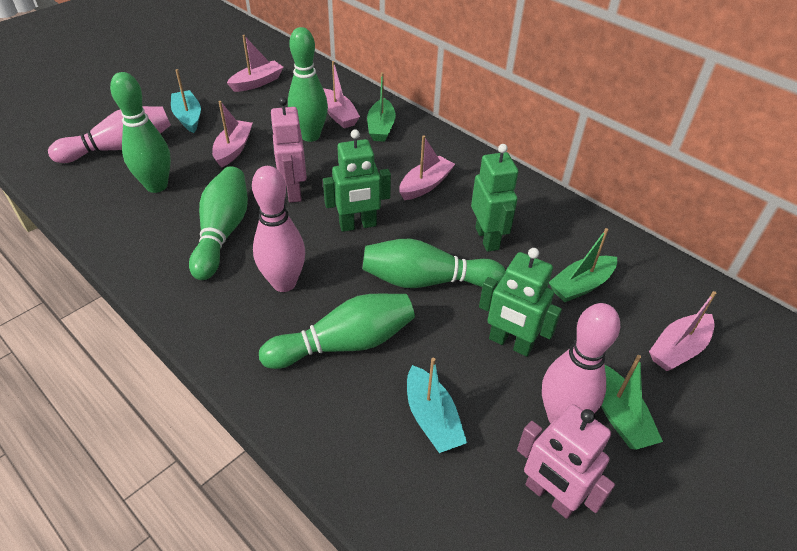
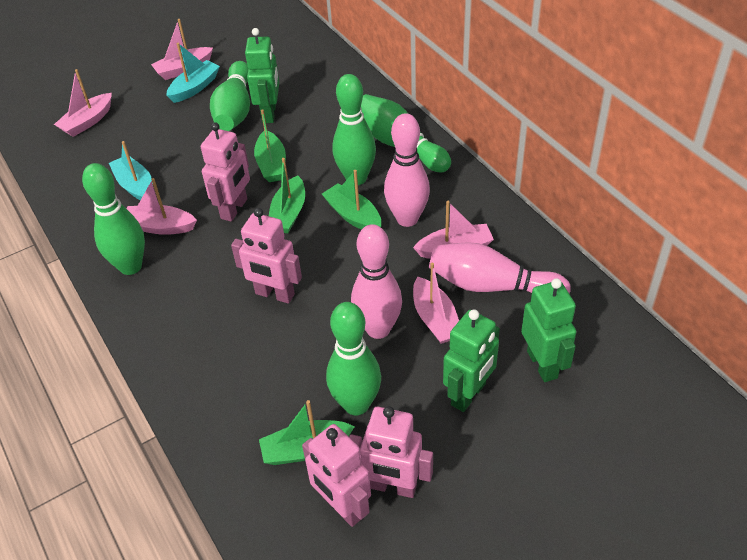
green boat: [367,72,396,142] [549,228,617,302] [601,355,663,450] = 3 -> [254,109,286,182] [259,400,355,465] [269,158,305,233] [322,170,381,229] = 4
pink robot: [270,97,307,203] [517,404,615,519] = 2 -> [201,122,250,222] [231,208,302,304] [302,424,371,527] [349,406,433,498] = 4

